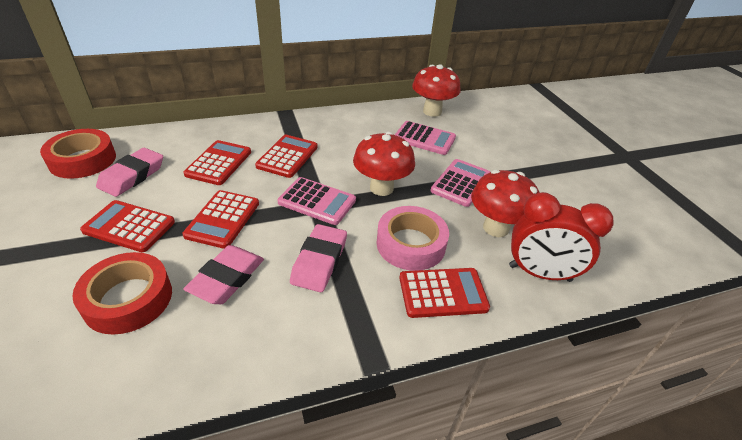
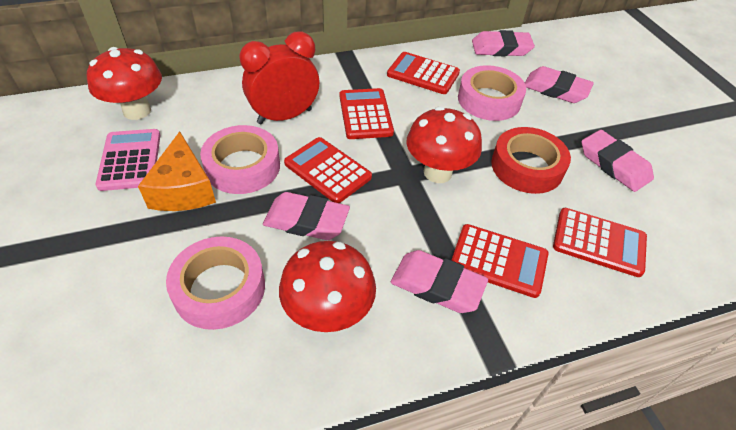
orange cheese: none = 0 -> [138,132,216,211] = 1
pink calculator: [278,177,356,225] [395,121,456,155] [430,159,490,207] = 3 -> [95,129,160,191] = 1
pink eraser: [96,148,163,197] [183,245,264,304] [290,224,347,292] = 3 -> [263,192,350,240] [391,250,488,313] [472,30,535,56] [525,66,594,103] [581,130,654,192] = 5
pink tape: [376,206,449,271] = 1 -> [166,237,265,330] [200,125,280,194] [458,65,526,121] = 3
red tape: [40,129,116,179] [72,252,172,335] = 2 -> [491,127,571,194] = 1

